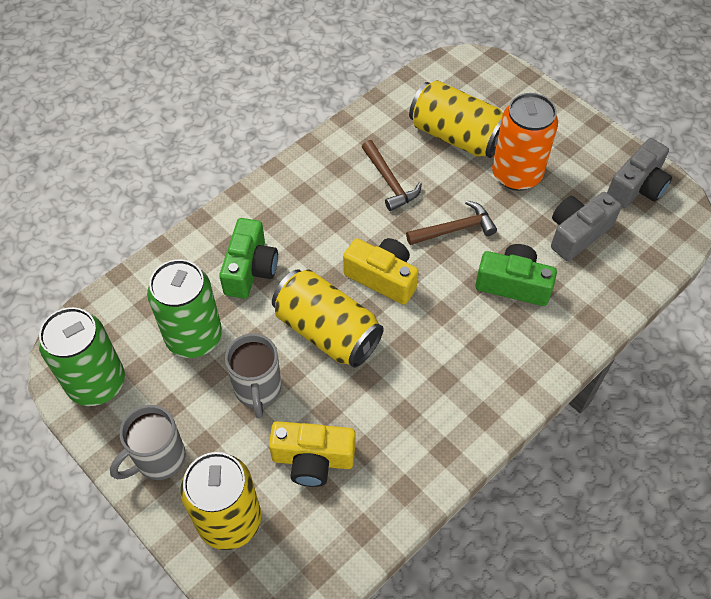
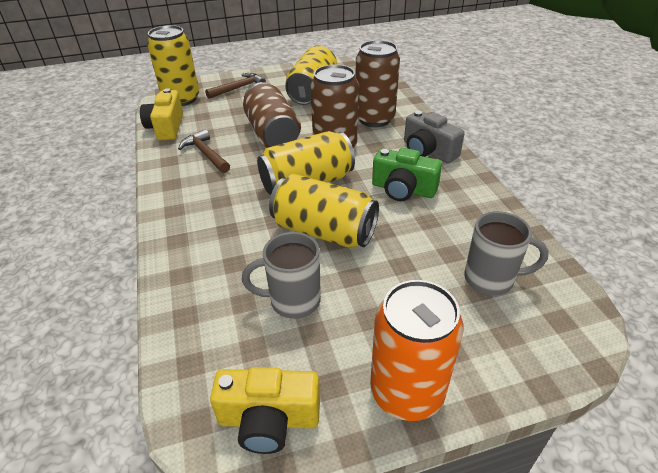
brown can: none = 0 -> [243,82,301,148] [310,64,359,148] [355,40,400,127] = 3
green camera: [219,218,278,299] [475,244,557,306] = 2 -> [372,148,442,201] = 1
green can: [39,307,125,406] [147,259,222,358] = 2 -> none = 0
grey camera: [551,192,622,261] [607,138,672,208] = 2 -> [404,111,465,163] = 1
yellow can: [180,452,261,550] [272,269,384,368] [409,80,503,158] = 3 -> [147,25,199,106] [257,131,355,195] [269,174,379,248] [285,46,338,105] = 4

